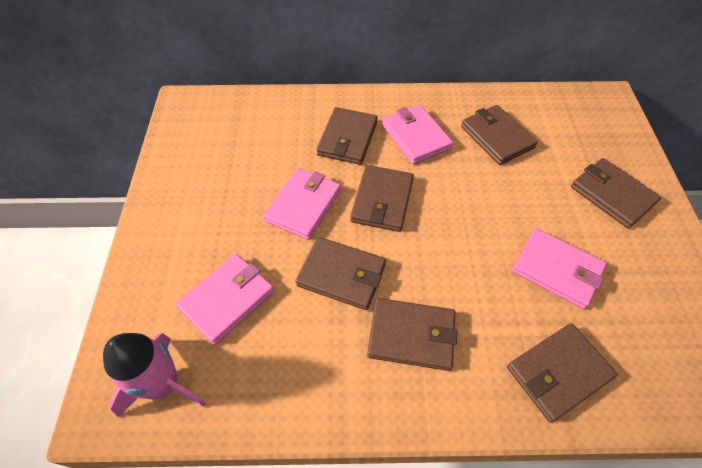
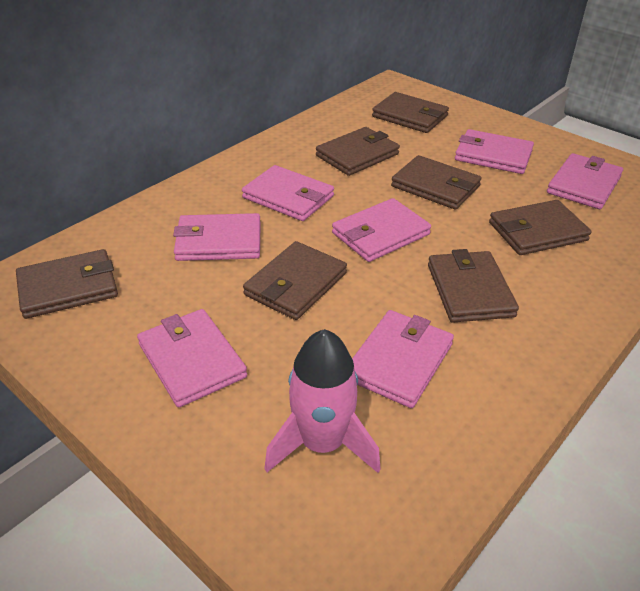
pink wallet: [176,254,274,345] [263,168,341,240] [382,105,453,164] [512,228,607,309] = 4 -> [137,309,247,408] [173,213,261,261] [242,165,334,221] [332,198,431,262] [352,310,454,408] [455,129,534,174] [547,153,623,209] = 7

